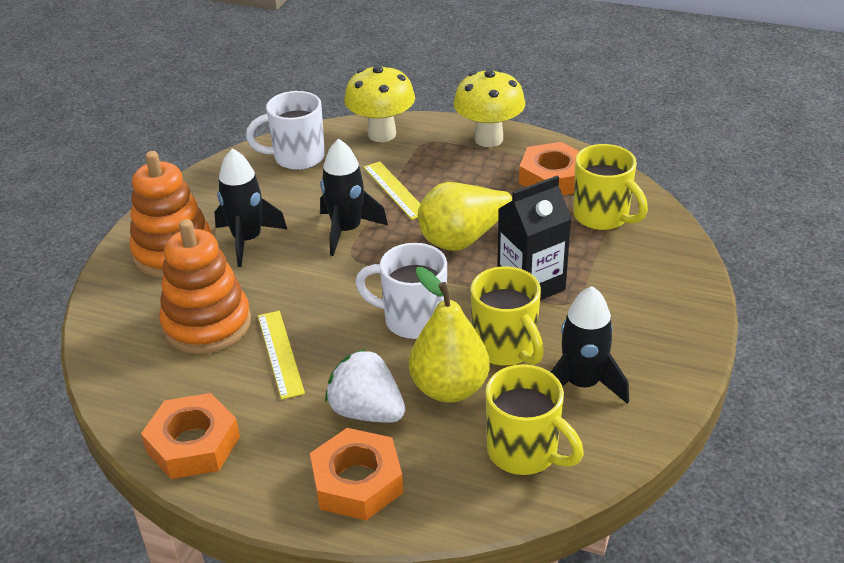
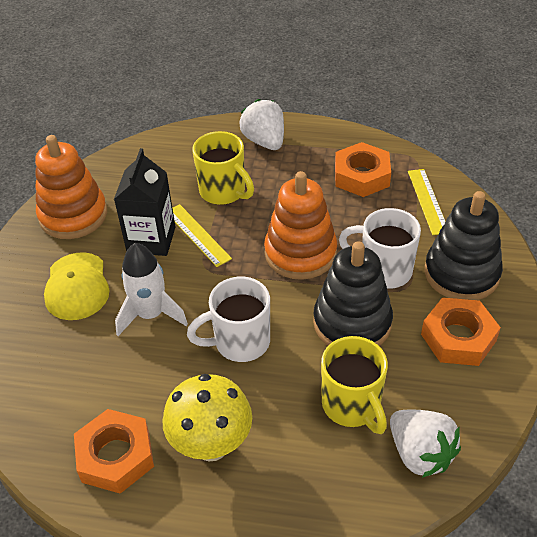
black rocket: [214,148,287,267] [320,139,388,256] [551,286,629,404] = 3 -> none = 0
black stacking toy: none = 0 -> [313,241,393,346] [425,191,503,300] = 2
white rocket: none = 0 -> [115,243,188,336] = 1
white strawberry: [325,349,405,423] = 1 -> [239,99,284,150] [390,410,461,478] = 2
yellow cap: none = 0 -> [44,252,110,320] = 1
yellow mug: [471,266,544,366] [486,364,584,475] [573,144,648,230] = 3 -> [192,131,254,205] [321,336,388,434] = 2
yellow mushroom: [344,64,415,142] [453,69,525,147] = 2 -> [163,374,252,461] = 1
yellow pear: [409,267,490,403] [418,182,512,251] = 2 -> none = 0

